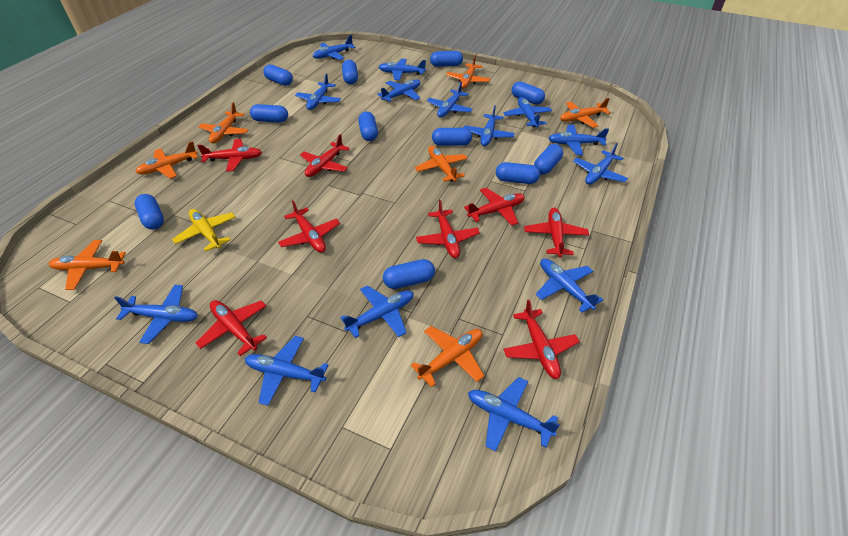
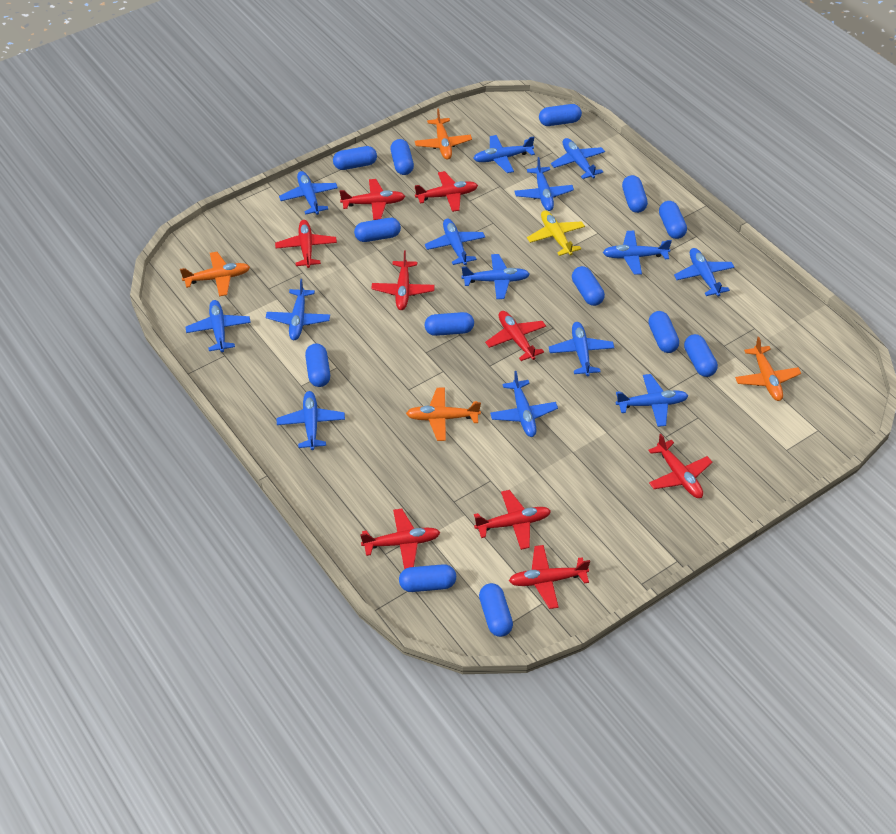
blue capsule: [135,194,164,230] [250,104,288,123] [263,64,293,86] [342,60,358,84] [358,111,378,141] [383,259,435,289] [430,51,463,67] [432,128,472,146] [496,162,540,184] [511,81,545,105] [534,144,563,175] = 11 -> [305,344,330,387] [333,146,377,170] [354,218,401,242] [390,139,414,175] [399,564,456,592] [425,312,474,336] [479,583,513,637] [539,104,582,126] [572,266,605,306] [622,175,648,213] [648,311,679,353] [659,201,687,239] [684,334,718,377] = 13
orange plane: [49,240,126,290] [136,141,198,179] [199,102,248,143] [411,326,484,387] [415,146,468,182] [446,55,490,89] [560,98,611,128] = 7 -> [180,252,250,296] [406,388,481,441] [415,108,472,160] [735,337,801,401] = 4
red plane: [195,300,267,356] [197,139,262,172] [278,200,340,253] [300,134,350,177] [416,200,480,258] [464,188,525,226] [503,300,580,379] [524,208,589,257] = 8 -> [275,220,337,268] [339,179,405,220] [360,509,440,569] [371,250,435,310] [415,171,478,212] [474,490,551,550] [485,311,546,361] [509,545,590,609] [648,434,712,498] = 9

